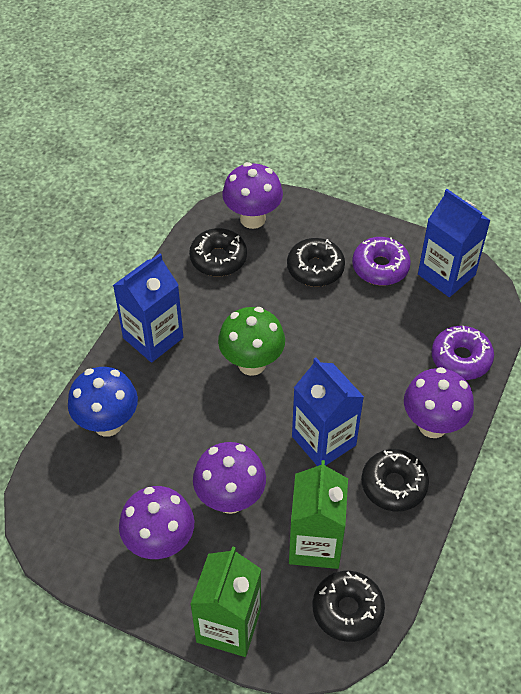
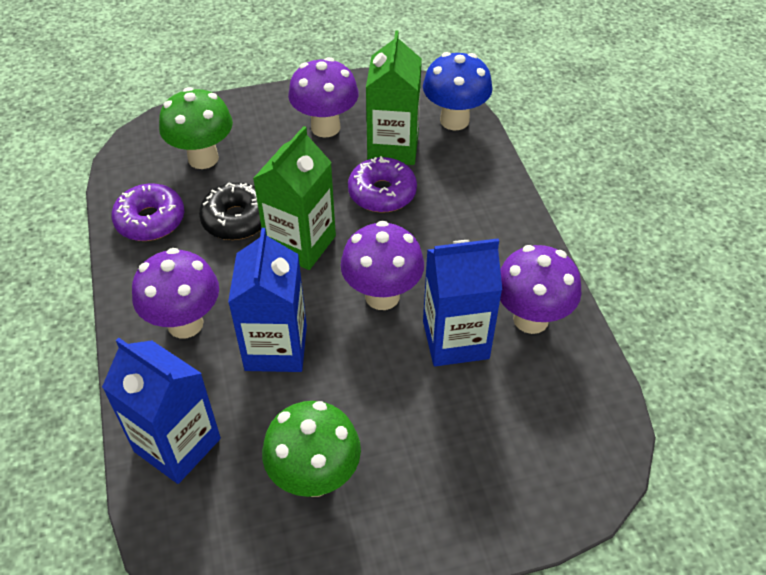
black donut: [189,228,247,277] [287,238,345,287] [312,571,385,642] [362,449,429,511] = 4 -> [199,182,261,240] = 1
green mushroom: [218,307,285,376] = 1 -> [159,87,233,169] [262,401,361,497] = 2

